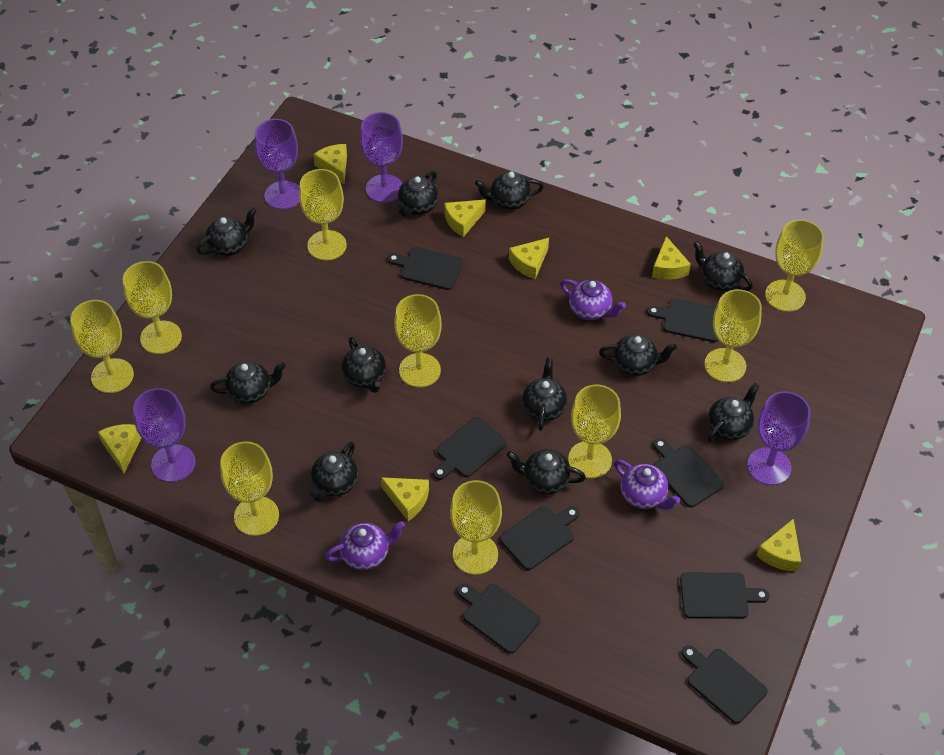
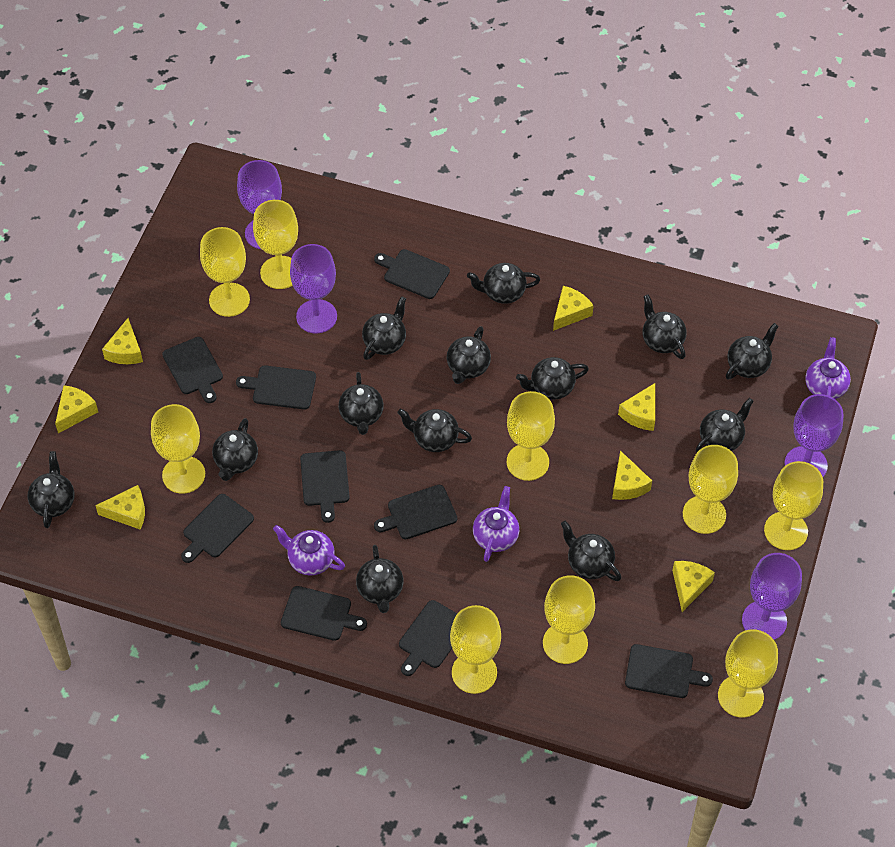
black cutting board: [387,247,463,290] [433,417,507,480] [457,584,540,654] [500,506,579,570] [647,298,719,342] [653,438,724,508] [680,573,769,619] [681,645,768,724] = 8 -> [162,337,223,403] [181,494,254,563] [236,365,316,409] [281,586,367,641] [300,450,350,523] [374,249,450,299] [374,485,457,539] [399,600,457,676] [625,644,713,698] = 9
black teapot: [196,207,257,256] [210,361,286,404] [310,442,358,502] [341,337,386,393] [396,171,438,217] [475,171,544,210] [507,449,586,495] [522,358,567,431] [599,334,677,376] [693,241,753,292] [707,383,759,443] = 11 -> [28,451,74,528] [212,418,258,481] [339,372,384,435] [356,545,404,613] [362,296,406,360] [397,409,472,452] [447,326,491,384] [467,263,540,304] [516,357,589,400] [561,521,621,581] [643,295,686,359] [696,398,754,452] [726,323,778,379] = 13

